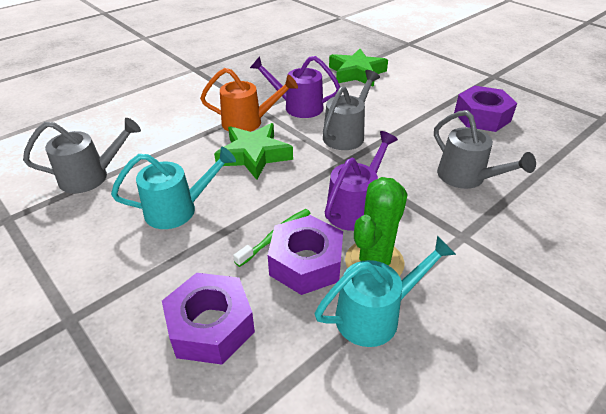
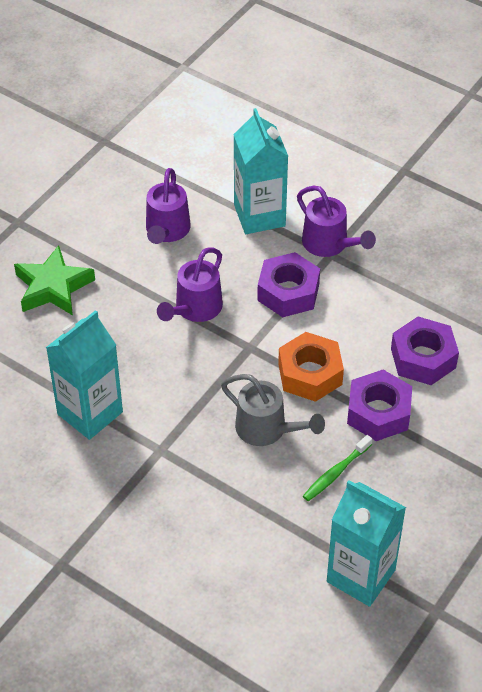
green cactus: [345,177,408,276] = 1 -> none = 0
green star: [214,123,293,180] [329,49,388,87] = 2 -> [14,245,95,315] = 1
grey watering can: [23,118,141,193] [323,70,380,150] [434,110,536,189] = 3 -> [221,374,325,446] = 1
orange nut: none = 0 -> [278,332,344,402] = 1
orange watering can: [200,68,298,132] = 1 -> none = 0
purple watering can: [250,56,340,118] [325,131,398,231] = 2 -> [146,168,191,244] [157,247,223,322] [297,186,376,257] = 3
turquoise carton: none = 0 -> [46,310,123,440] [233,108,288,234] [327,480,406,607] = 3
turquoise watering can: [111,147,236,229] [315,236,456,347] = 2 -> none = 0

